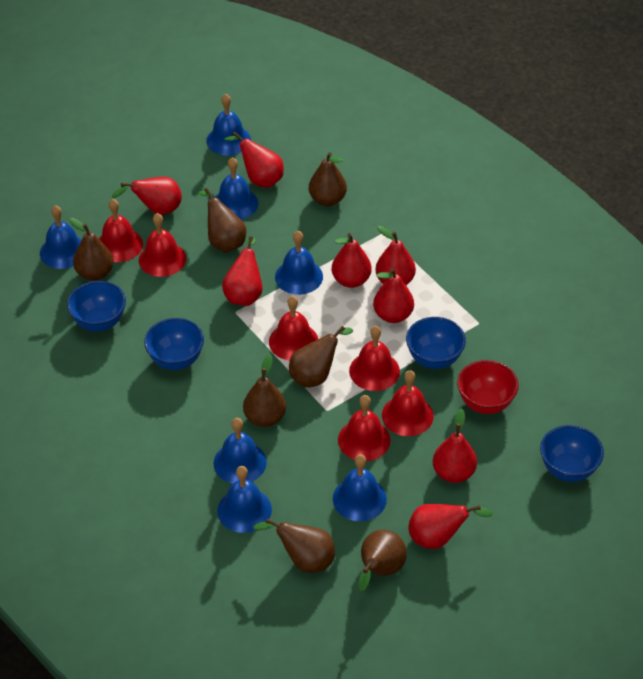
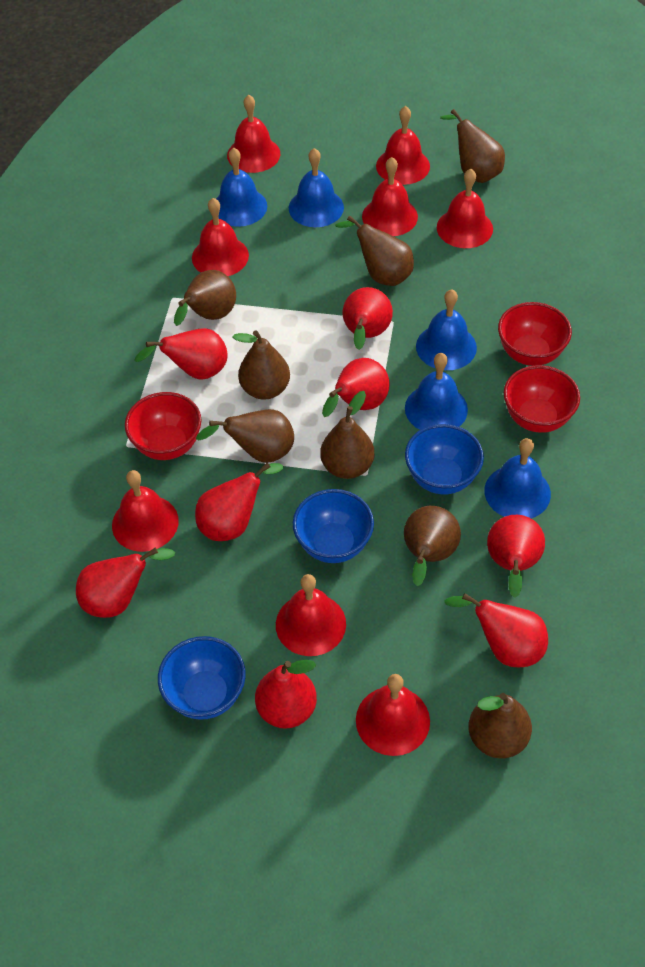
blue bell: [40,205,82,269] [206,94,251,156] [214,418,267,484] [215,157,258,220] [218,466,272,533] [275,231,323,295] [333,454,387,521] = 7 -> [216,148,267,227] [289,148,344,227] [405,353,468,430] [416,289,477,370] [484,438,551,518] = 5
blue bowl: [67,281,126,331] [144,318,204,370] [406,317,466,369] [540,425,604,482] = 4 -> [158,636,246,720] [293,489,374,563] [405,424,484,494] = 3
brown pear: [69,218,113,281] [198,188,246,252] [243,354,286,427] [253,519,335,573] [289,326,353,388] [309,152,347,206] [359,529,407,591] = 7 -> [174,270,236,326] [196,409,294,463] [232,330,290,400] [320,391,374,479] [335,216,414,286] [404,506,461,586] [440,109,505,183] [468,693,532,759] = 8
red bell: [99,199,143,262] [139,213,186,277] [269,296,318,360] [338,395,390,461] [349,326,400,391] [382,370,434,436] = 6 -> [112,470,179,552] [192,198,249,276] [227,95,280,173] [276,574,346,656] [356,674,430,756] [362,157,418,236] [376,106,430,185] [437,169,493,248] = 8
red bowl: [457,360,519,414] = 1 -> [125,392,201,460] [498,302,572,366] [504,365,580,433] = 3

